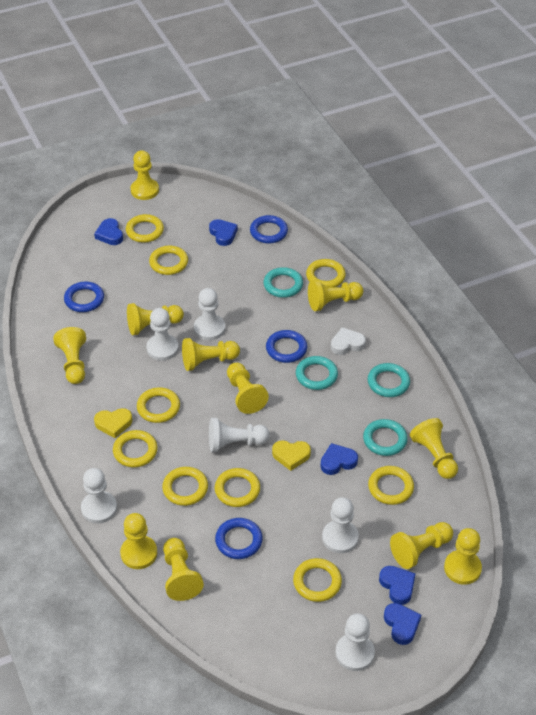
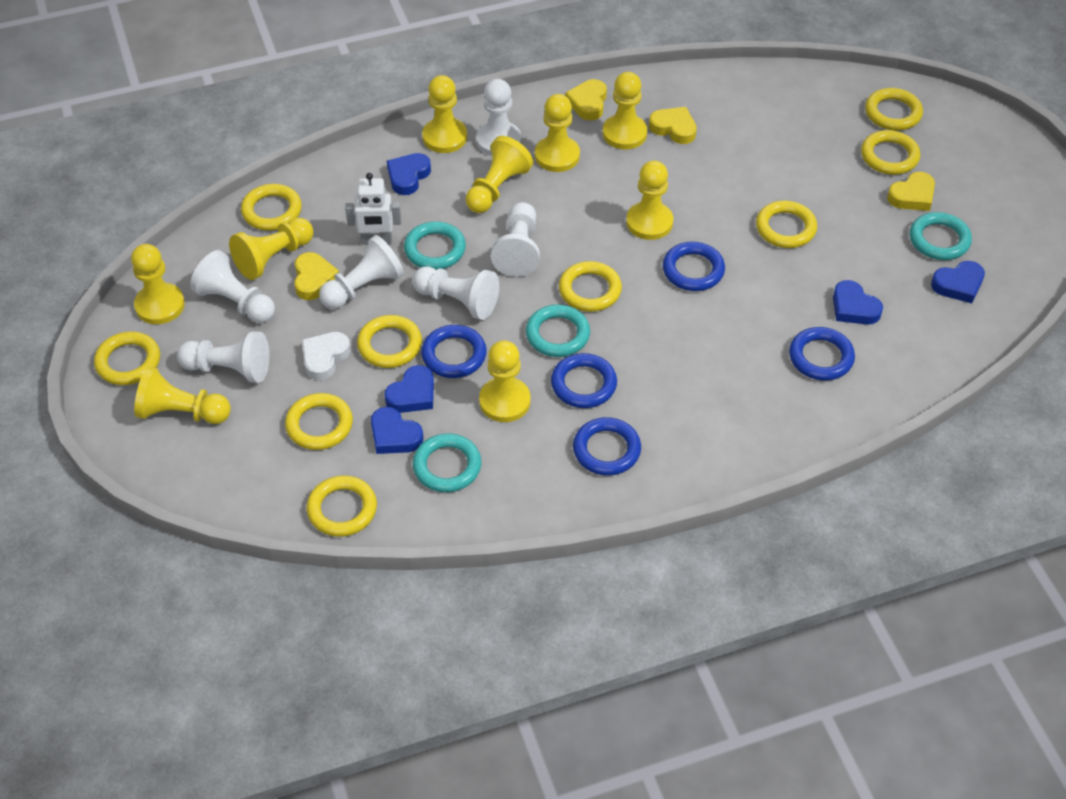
blue ring: [64,282,104,312] [215,518,263,559] [250,215,288,243] [266,330,307,363] = 4 -> [421,325,487,378] [551,353,617,408] [573,417,641,476] [663,242,725,291] [789,327,855,381] = 5
white robot: none = 0 -> [345,173,402,245] = 1
yellow heart: [94,408,132,438] [272,440,311,471] = 2 -> [294,252,339,300] [565,79,607,120] [649,107,697,144] [887,172,935,211] = 4
yellow pawn: [53,327,86,384] [120,513,157,569] [127,303,184,335] [130,150,159,200] [163,538,204,601] [182,338,240,371] [227,363,269,414] [308,280,363,311] [390,522,453,569] [410,418,458,479] [444,528,482,585] = 11 -> [131,244,185,324] [134,367,231,424] [229,218,314,280] [422,75,467,153] [466,136,533,213] [479,340,531,422] [535,94,580,172] [603,72,647,149] [626,160,673,240] = 9

